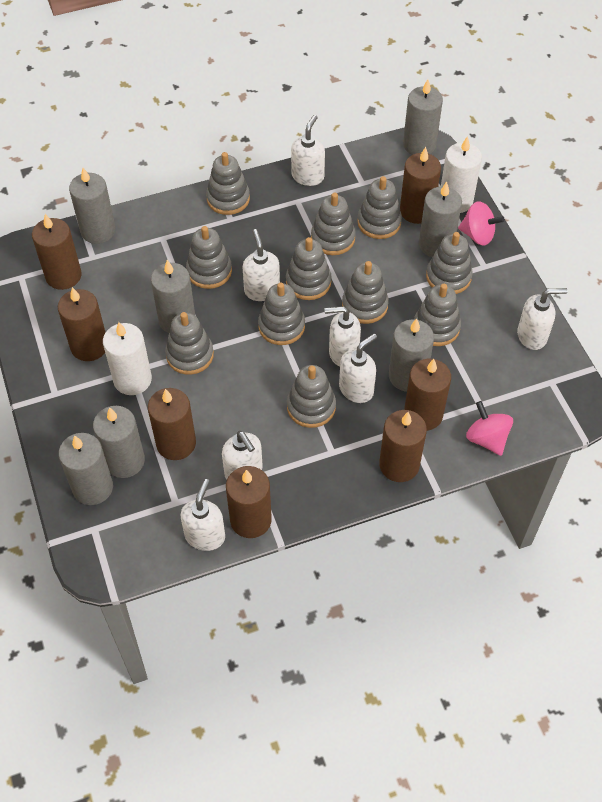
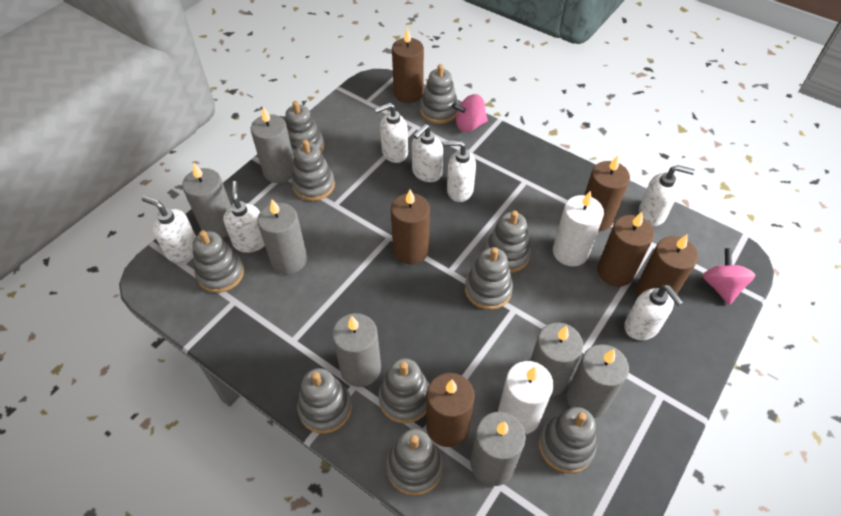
brown candle: [32,214,82,290] [58,287,106,361] [148,388,196,460] [226,466,272,538] [379,410,427,482] [400,147,441,224] [404,359,451,431] = 7 -> [391,189,430,264] [392,27,424,103] [426,373,475,447] [584,155,630,231] [597,212,654,287] [636,234,698,297] = 6
grey stacking toy: [165,312,214,375] [186,226,232,289] [206,152,250,215] [258,283,305,345] [286,237,332,300] [287,365,336,428] [311,192,355,255] [342,261,389,324] [357,176,402,239] [414,284,461,346] [426,232,473,294] = 11 -> [193,230,244,293] [285,101,324,157] [292,140,335,201] [297,368,352,434] [378,358,430,423] [386,429,443,496] [420,64,458,124] [465,247,513,310] [485,211,531,273] [539,407,596,473] = 10

